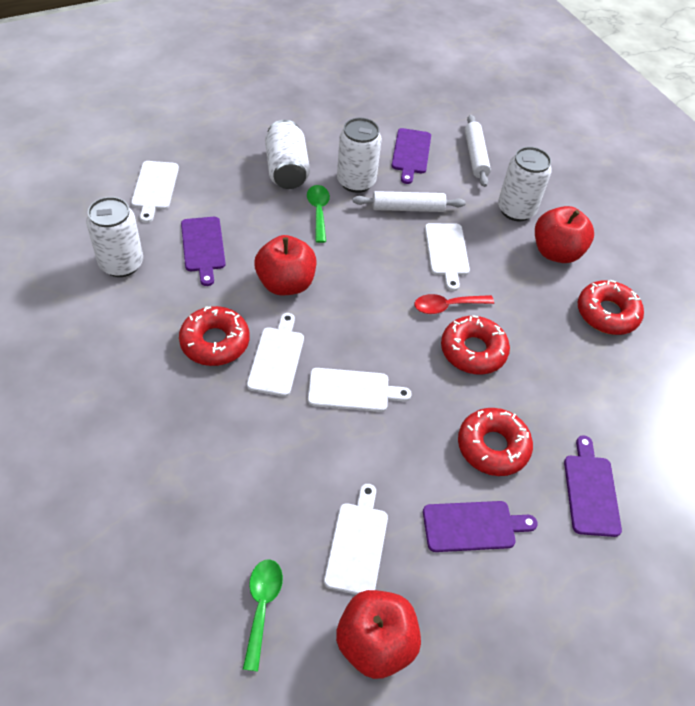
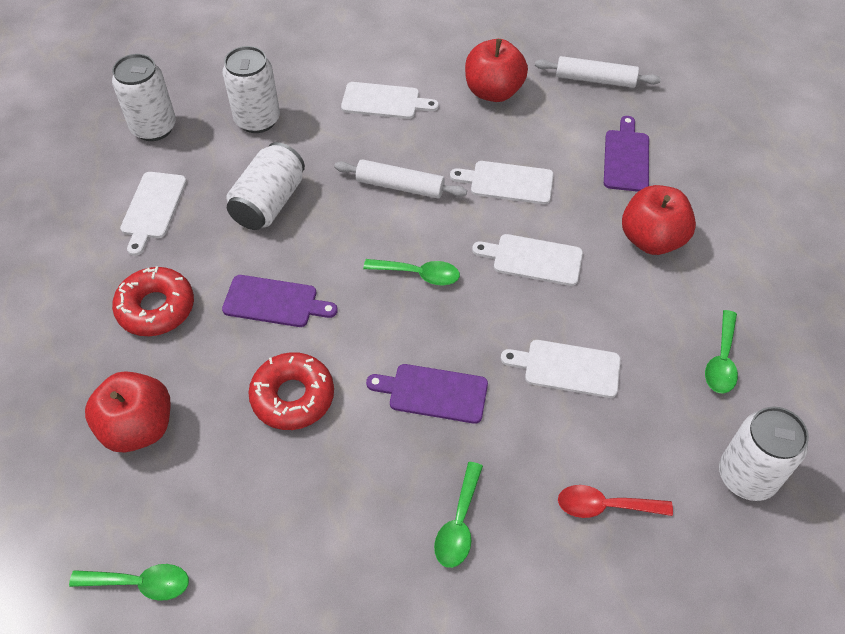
green spoon: [243,559,283,672] [307,185,330,243] = 2 -> [69,564,189,601] [363,259,460,285] [434,462,483,568] [705,310,738,394] = 4
purple cutting board: [181,217,226,286] [391,128,431,184] [423,501,538,552] [564,435,622,537] = 4 -> [222,275,338,327] [366,364,488,424] [604,116,649,192] = 3
red donut: [179,306,250,366] [441,315,510,374] [458,408,533,476] [578,280,644,335] = 4 -> [112,266,194,336] [248,352,334,430] = 2

